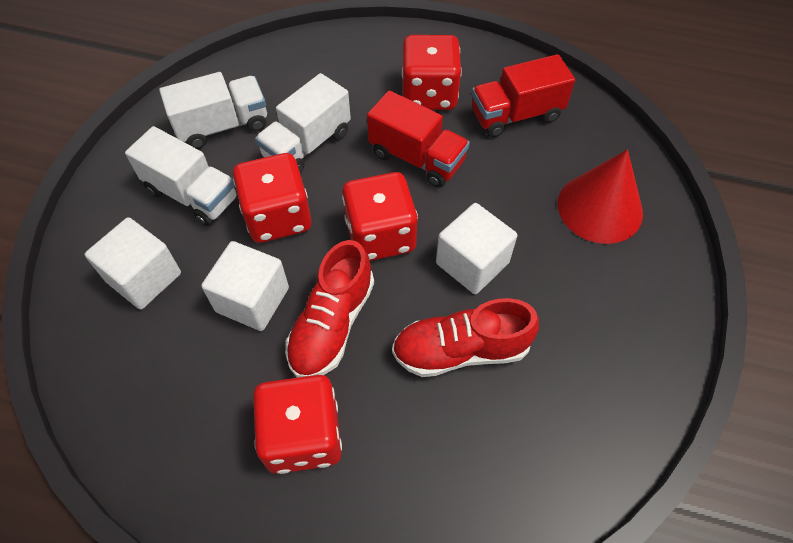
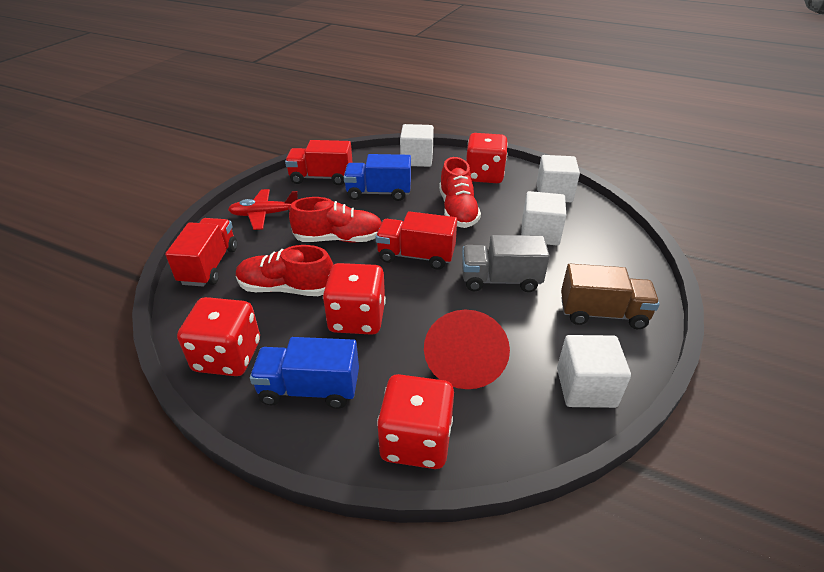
blue truck: none = 0 -> [250,337,359,409] [344,154,411,201] = 2
brown truck: none = 0 -> [561,264,660,329] = 1
grey truck: none = 0 -> [462,235,550,292] = 1
red plane: none = 0 -> [228,189,298,230] = 1
red shoe: [285,240,374,378] [392,298,539,377] = 2 -> [236,245,333,296] [289,197,382,243] [439,157,481,228] = 3
red truck: [367,90,470,187] [471,54,575,137] = 2 -> [165,218,237,286] [285,140,353,185] [376,211,457,270] = 3
white cube: [84,217,181,310] [201,241,289,331] [436,203,517,294] = 3 -> [400,124,434,167] [521,191,566,246] [537,155,580,202] [557,335,631,408] = 4
white truck: [125,126,238,226] [159,72,267,149] [255,73,351,173] = 3 -> none = 0

